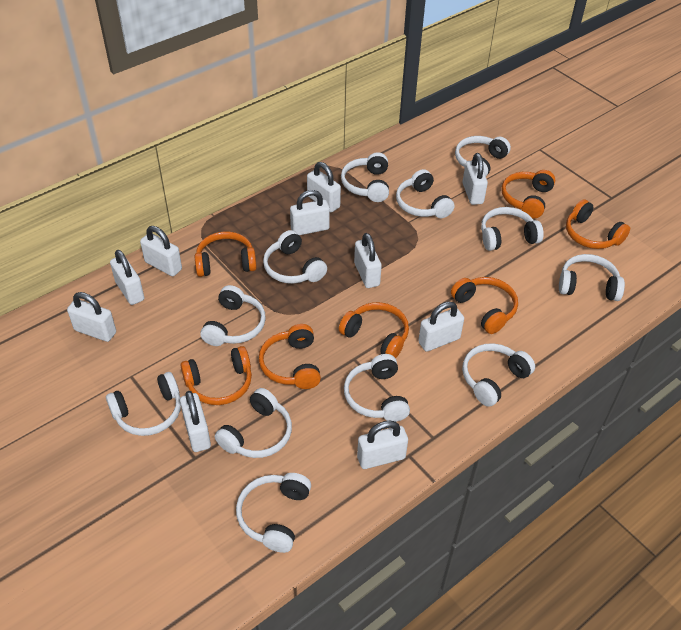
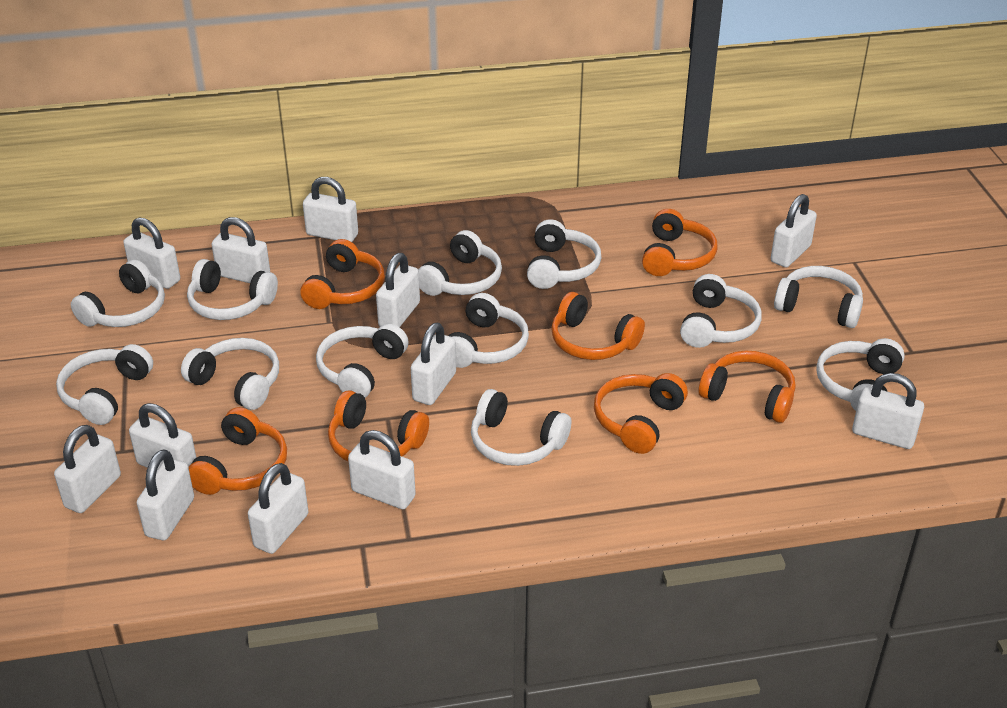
white padlock: [67,292,116,342] [110,250,144,305] [140,226,182,277] [180,391,211,452] [290,190,330,235] [307,162,341,212] [354,233,382,288] [357,420,408,469] [418,302,464,352] [462,153,488,205] = 10 -> [54,425,121,513] [123,217,180,289] [129,403,196,470] [137,449,194,540] [212,217,270,283] [248,463,309,554] [303,177,358,242] [348,430,416,509] [376,253,420,327] [411,323,456,405] [771,194,817,267] [852,373,924,449] = 12

